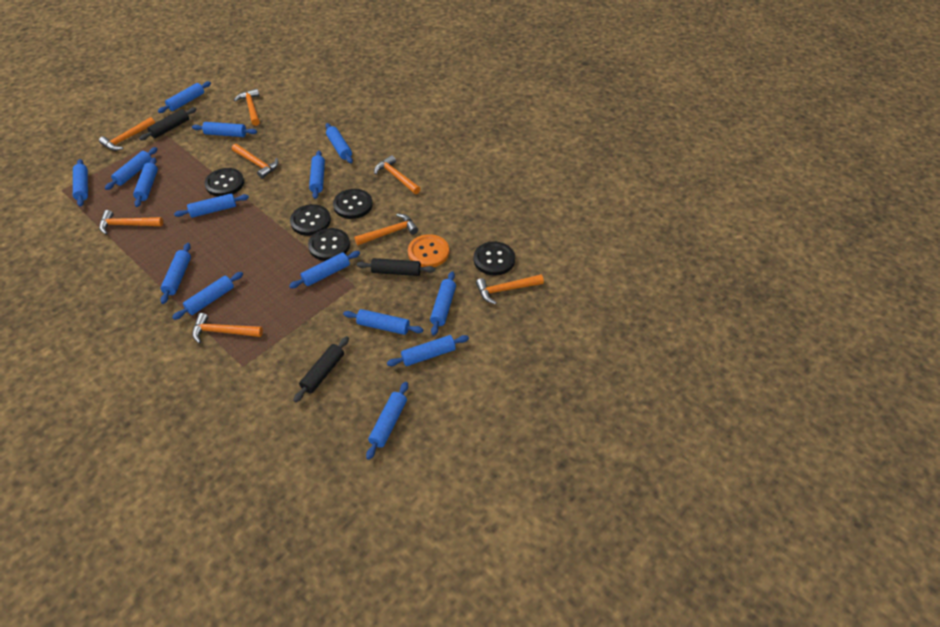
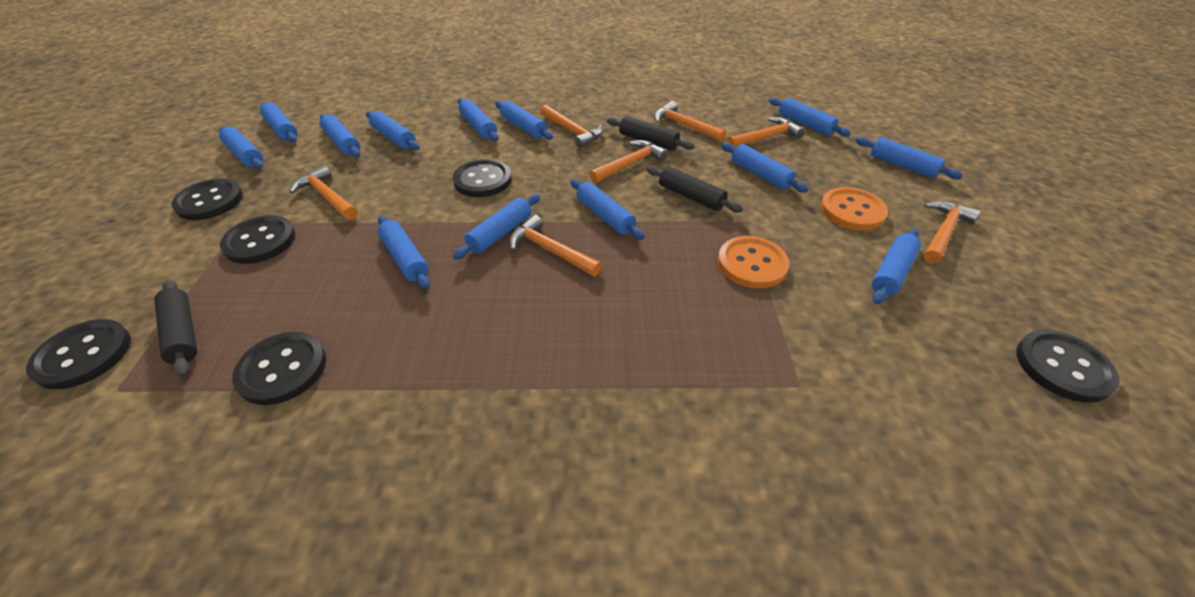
black button: [204,168,244,197] [290,204,331,236] [308,228,350,261] [333,189,373,219] [474,241,515,276] = 5 -> [26,319,131,389] [171,178,243,220] [220,215,295,264] [232,332,326,405] [453,159,512,197] [1016,330,1120,403] = 6
blue rolling pin: [73,159,88,206] [105,147,157,190] [133,158,158,207] [158,81,211,113] [160,243,191,304] [172,272,243,320] [174,193,249,218] [192,122,257,137] [289,251,360,288] [309,150,325,199] [325,123,353,163] [343,309,423,335] [366,382,408,460] [387,335,469,366] [430,271,456,335] = 15 -> [219,126,263,169] [260,102,297,142] [320,114,360,157] [366,111,419,150] [378,215,430,289] [453,194,540,260] [458,98,499,141] [495,101,553,140] [570,179,645,240] [722,142,808,193] [769,97,851,137] [855,137,963,179] [872,229,921,304] = 13
orange button: [408,234,449,267] = 1 -> [718,236,789,289] [821,187,888,230] = 2
orange hammer: [99,117,155,151] [99,210,163,234] [192,313,263,344] [232,144,278,179] [234,89,260,126] [354,214,418,245] [374,155,421,194] [476,274,544,304] = 8 -> [289,165,357,220] [509,215,602,276] [540,105,603,148] [589,140,668,183] [654,101,726,142] [726,117,805,148] [924,201,981,264] = 7

